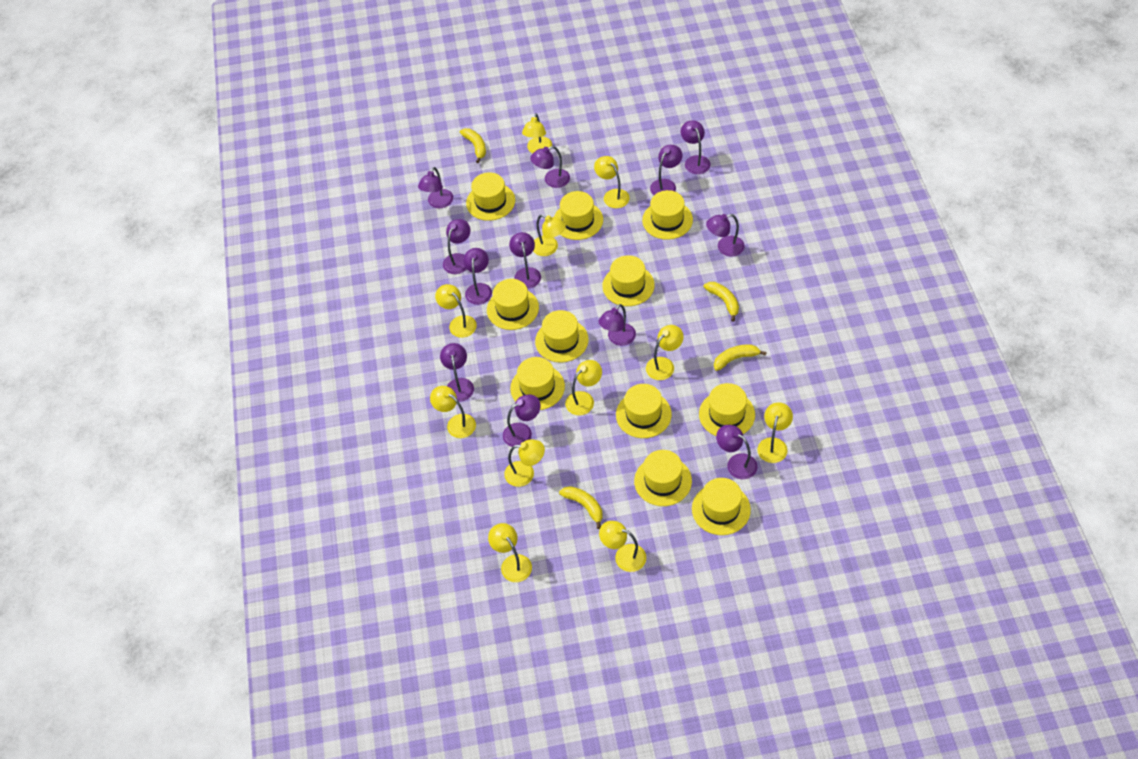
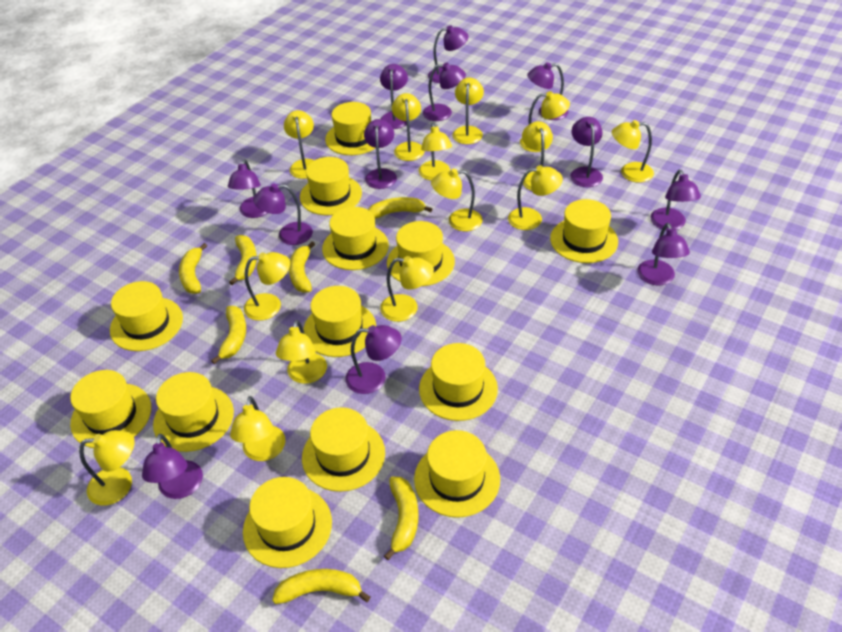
yellow banana: [460,128,486,163] [559,486,602,529] [704,282,739,322] [714,344,767,371] = 4 -> [179,243,207,294] [211,306,246,364] [229,235,257,285] [272,569,370,604] [289,242,315,293] [368,197,432,219] [384,476,418,560] = 7
yellow hat: [466,172,515,221] [487,279,539,330] [510,357,565,410] [535,310,589,363] [554,191,603,240] [602,255,655,306] [616,384,672,438] [634,450,692,506] [642,190,693,240] [692,478,751,535] [699,383,755,436] = 11 -> [70,370,151,448] [110,281,183,351] [153,372,234,452] [243,477,332,568] [300,157,362,215] [302,407,385,492] [303,286,376,357] [322,207,389,270] [325,102,375,155] [387,221,455,286] [414,430,500,518] [419,343,498,421] [550,199,618,263] = 13
yellow lamp: [430,386,476,438] [435,284,477,338] [488,523,532,582] [504,439,545,487] [522,113,552,153] [533,214,566,256] [565,360,602,415] [594,156,630,208] [599,521,646,572] [646,325,684,380] [757,402,793,463] = 11 -> [79,430,135,506] [230,396,285,461] [244,252,290,321] [276,320,327,384] [284,110,314,179] [380,256,434,322] [392,93,425,161] [419,123,452,180] [431,169,482,231] [452,77,484,144] [508,165,563,230] [520,91,570,152] [522,121,553,191] [612,120,654,183] = 14

